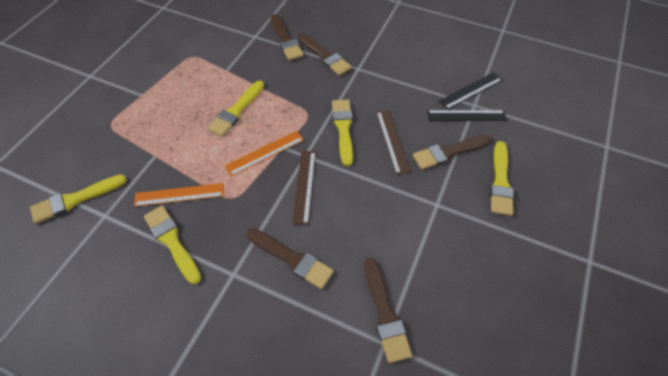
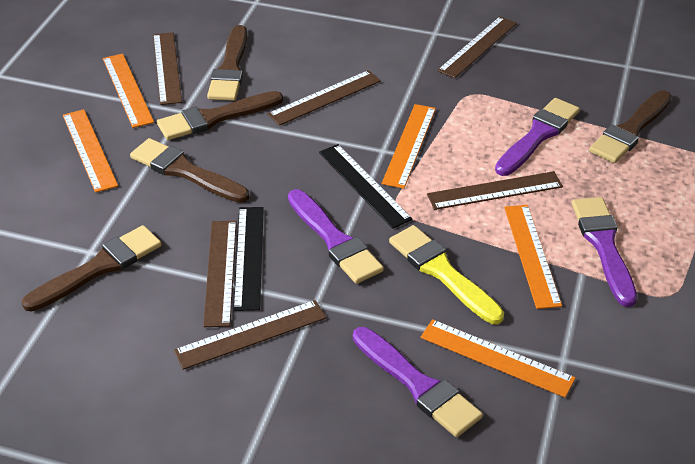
brown ruler: [292,151,316,225] [376,110,411,175] = 2 -> [153,32,182,105] [174,300,326,370] [203,221,236,327] [267,70,381,126] [427,171,563,210] [437,16,517,78] = 6
orange ruler: [134,183,224,207] [225,131,304,176] = 2 -> [63,109,118,193] [103,54,154,128] [382,104,436,189] [421,319,576,398] [504,205,562,309] = 5
purple brush: none = 0 -> [288,189,384,284] [353,327,483,437] [495,98,580,176] [572,197,637,307] = 4
yellow brush: [30,174,127,224] [144,205,201,284] [207,81,264,137] [332,100,353,166] [490,141,514,216] = 5 -> [389,225,504,324] = 1

